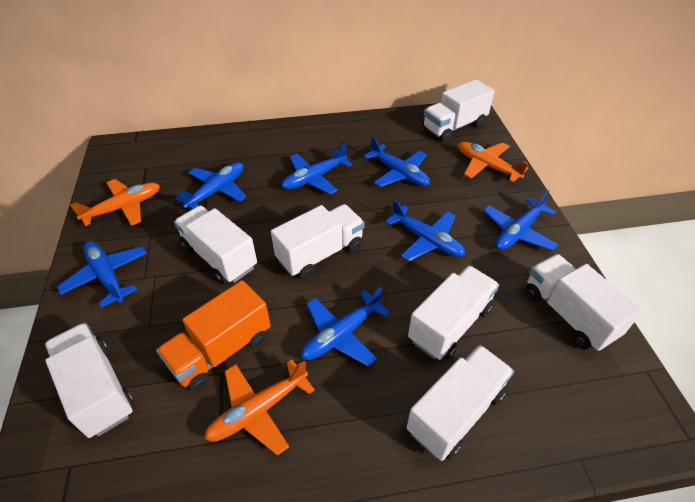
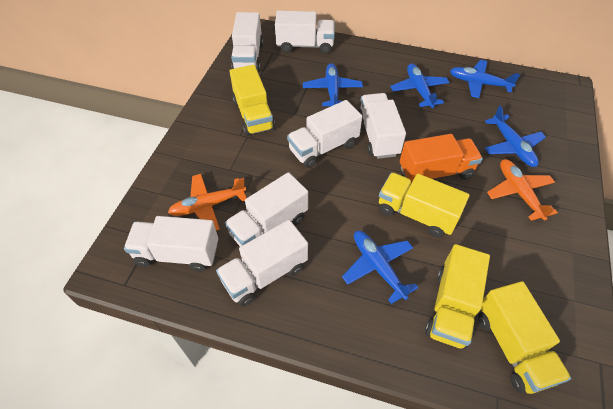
blue plane: [57,241,147,308] [176,162,246,209] [282,144,352,195] [301,287,390,367] [364,137,430,187] [385,200,465,261] [483,190,559,251] = 7 -> [303,63,363,106] [342,231,418,304] [390,63,450,108] [450,60,520,98] [484,106,546,167] = 5
orange plane: [70,179,160,226] [205,360,315,456] [458,142,528,182] = 3 -> [168,174,246,231] [487,159,558,221] = 2
yellow truck: none = 0 -> [230,65,275,136] [379,172,469,238] [425,244,490,349] [478,281,571,394] = 4

